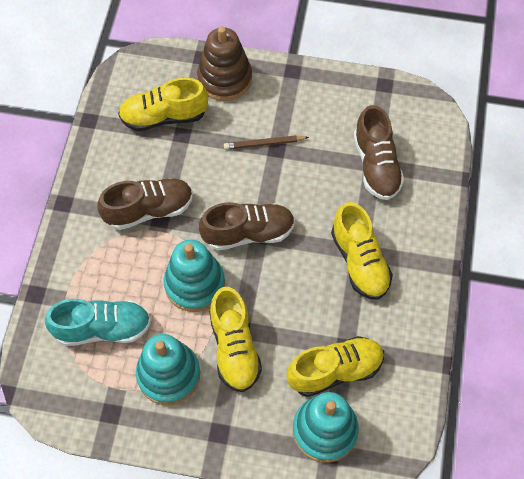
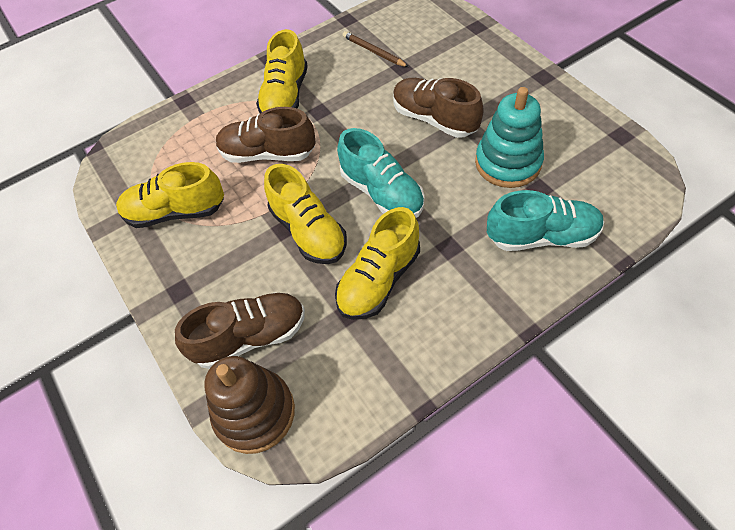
turquoise shoe: [45,299,151,346] = 1 -> [337,128,425,218] [487,190,604,251] = 2
turquoise stacking toy: [136,334,200,405] [164,240,225,312] [293,392,359,463] = 3 -> [475,87,544,188] = 1

